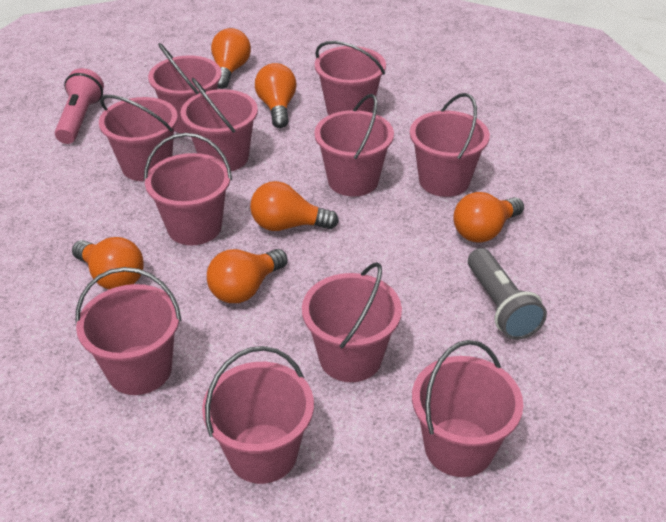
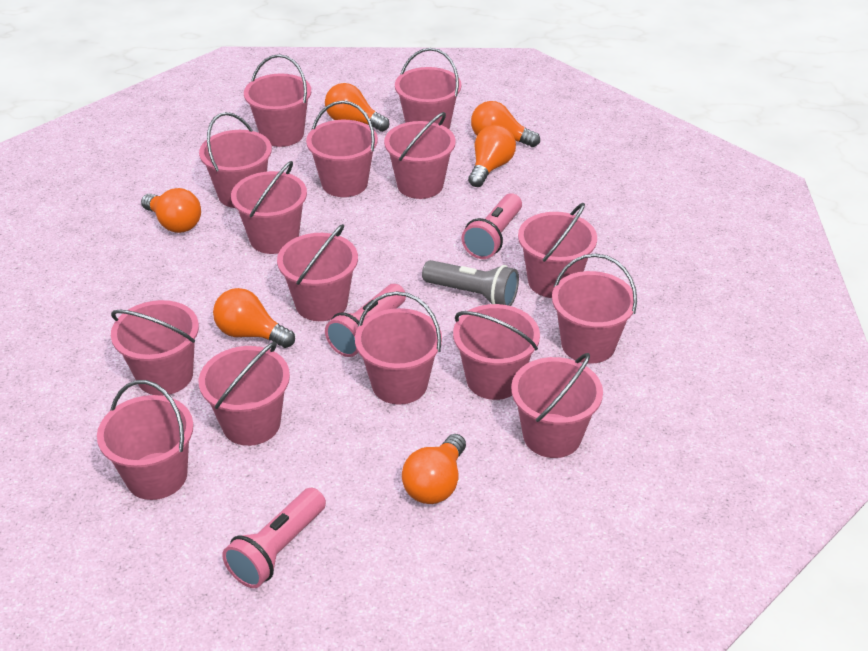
pink bucket: [75,267,182,395] [99,95,178,181] [144,133,232,245] [148,43,222,133] [181,78,258,171] [202,346,314,484] [302,262,402,382] [314,94,394,197] [315,41,386,115] [410,93,490,197] [412,340,524,477] = 11 -> [97,380,194,500] [111,300,199,396] [199,112,272,208] [199,342,290,446] [231,161,307,254] [244,54,311,147] [277,224,358,321] [306,101,378,197] [355,291,442,405] [384,112,456,199] [395,48,461,129] [453,304,540,400] [511,353,603,458] [518,203,597,298] [552,254,637,364] = 15
pink flashlight: [55,68,104,144] = 1 -> [222,488,326,588] [325,284,406,357] [461,193,522,259] = 3

